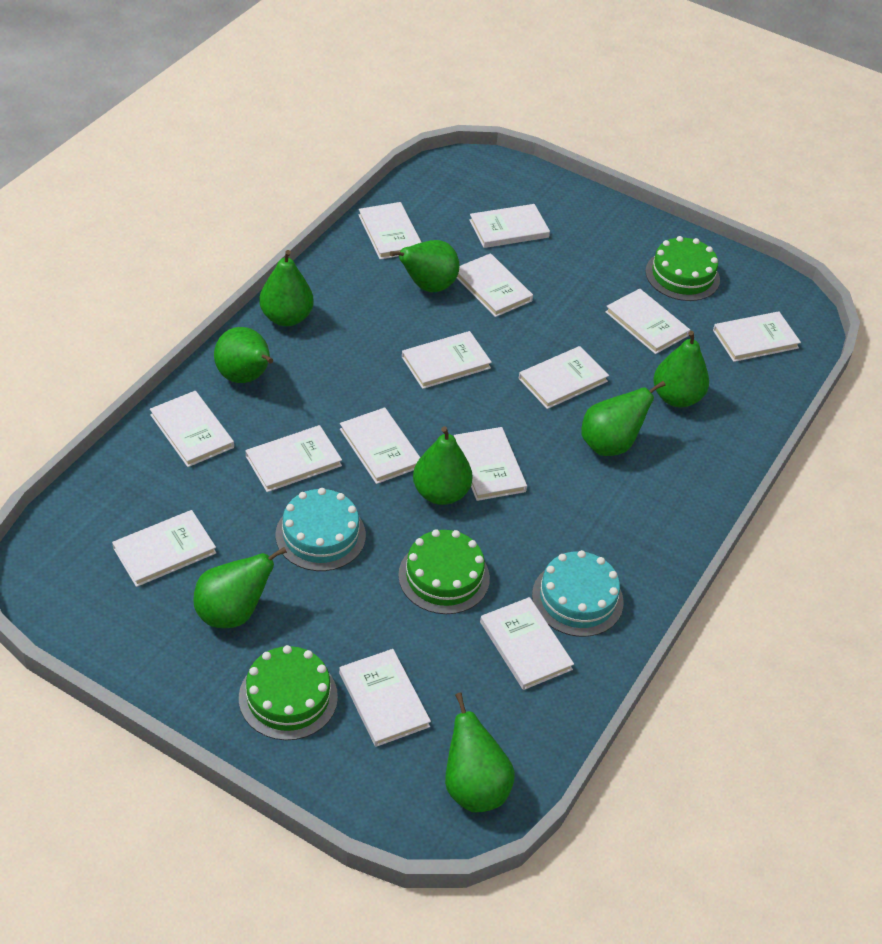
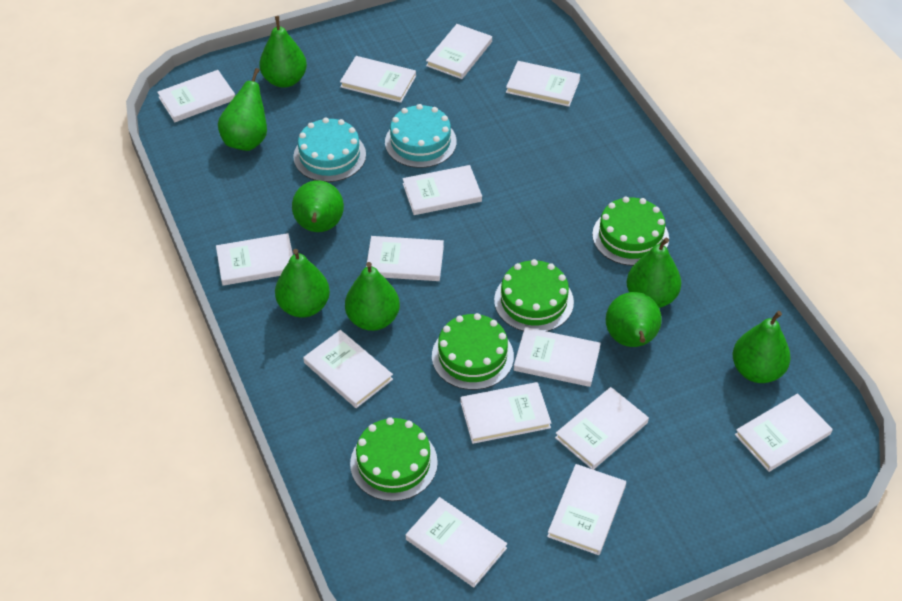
green cake: [239,645,338,740] [398,529,490,614] [645,236,720,301] = 3 -> [350,417,438,501] [432,313,514,390] [494,259,574,331] [592,197,669,266] = 4

